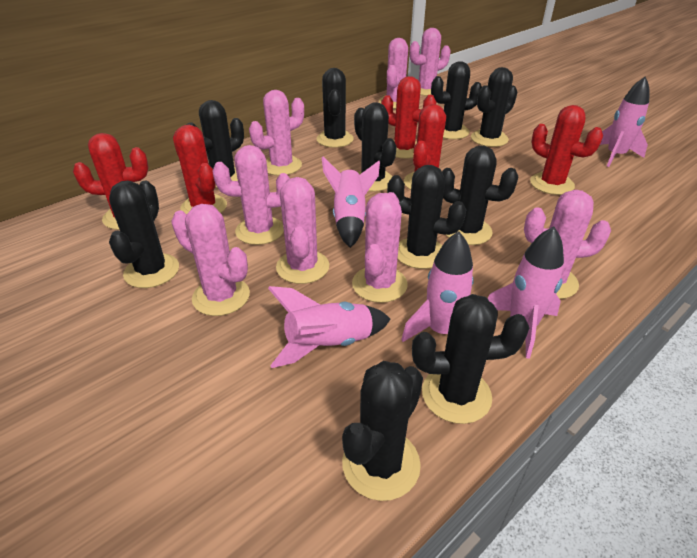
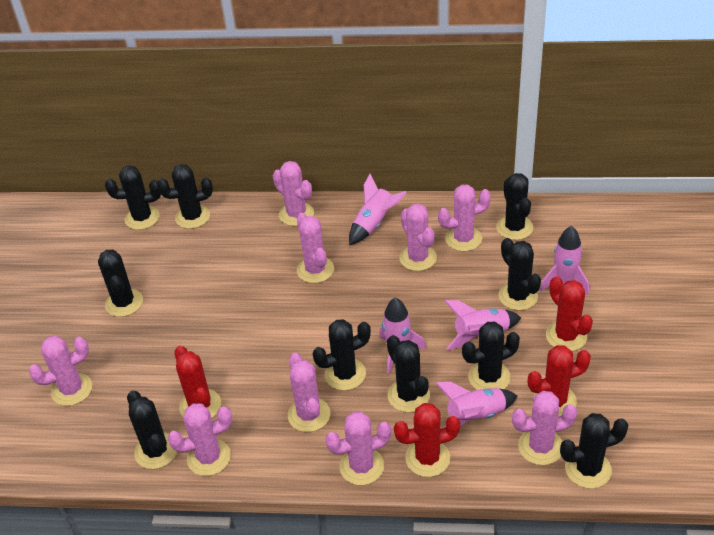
pink cactus: [171,204,250,316] [212,145,290,245] [249,90,304,176] [276,177,329,284] [352,192,408,303] [379,38,408,109] [410,28,451,96] [524,190,611,299] = 8 -> [29,336,92,406] [168,403,232,476] [273,161,314,226] [288,353,330,432] [297,213,334,283] [325,412,391,485] [399,204,437,271] [438,184,491,251] [512,391,577,465] = 9
red cactus: [73,133,149,230] [173,125,227,214] [381,76,436,159] [404,104,446,190] [530,105,603,195] = 5 -> [174,346,221,418] [394,403,460,477] [528,345,591,417] [546,276,593,351] = 4

